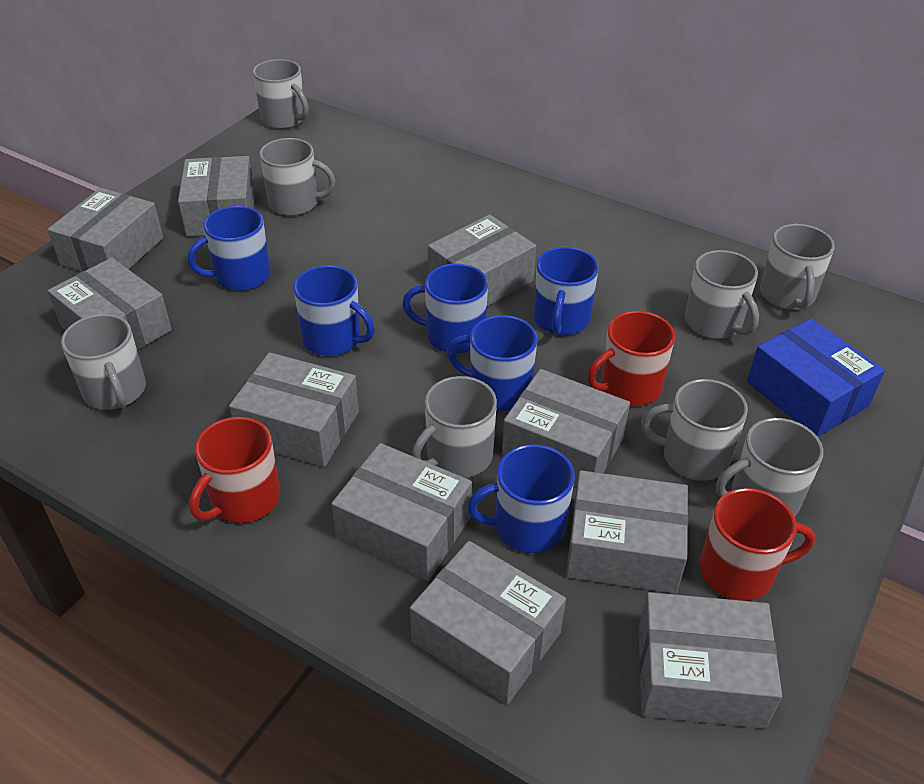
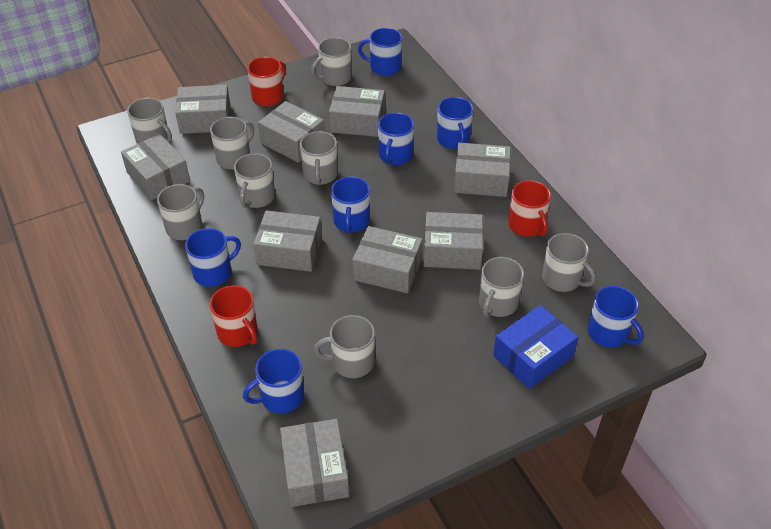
blue mug: [188,206,270,291] [293,265,375,356] [402,263,488,354] [447,315,537,411] [467,444,575,553] [534,247,598,335] = 6 -> [185,228,241,287] [243,349,304,414] [331,177,370,234] [358,28,402,76] [378,113,414,165] [437,97,473,149] [588,286,644,347] = 7
grey box: [47,188,163,272] [48,258,172,350] [178,156,255,236] [229,352,359,467] [331,443,472,581] [410,541,566,705] [428,215,536,306] [502,369,630,487] [566,470,688,594] [638,592,782,729] = 10 -> [121,134,190,200] [175,85,231,134] [253,210,322,272] [258,101,325,163] [280,419,349,507] [329,86,385,137] [352,226,423,293] [424,212,483,270] [454,143,511,197] = 9
grey mug: [61,314,146,410] [253,59,309,129] [259,138,336,216] [411,376,497,478] [641,379,748,481] [685,250,759,339] [716,418,823,517] [760,224,835,310] = 8 -> [127,98,172,144] [157,184,204,240] [210,117,254,169] [234,153,275,208] [300,131,338,185] [311,37,352,86] [314,315,375,378] [479,257,524,317] [542,233,596,292] = 9

